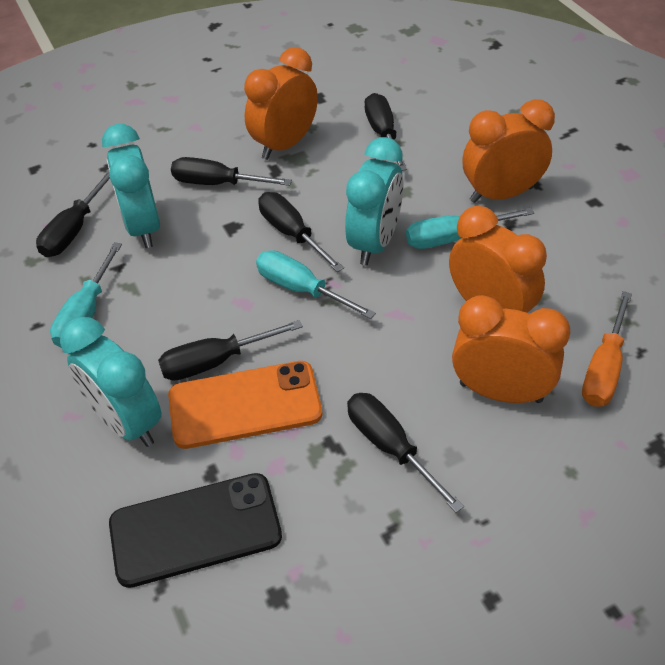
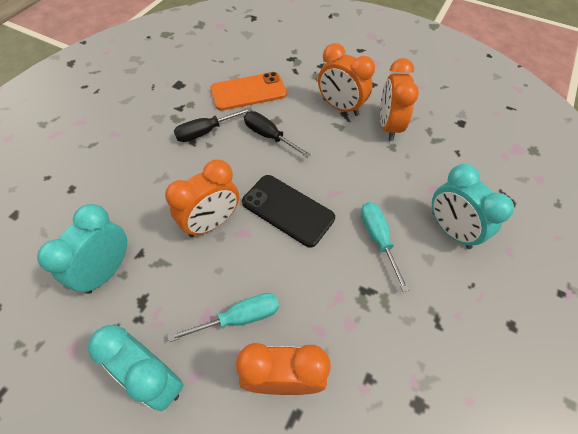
black screwdriver: [36,171,110,257] [158,320,303,381] [171,157,292,186] [258,192,344,272] [347,393,464,513] [365,93,407,171] = 6 -> [174,107,252,142] [244,111,311,158] = 2
orange screwdriver: [582,291,632,407] = 1 -> none = 0
turquoise screwdriver: [50,242,122,348] [256,250,376,319] [406,208,534,249] = 3 -> [168,293,279,342] [361,202,409,292] = 2

